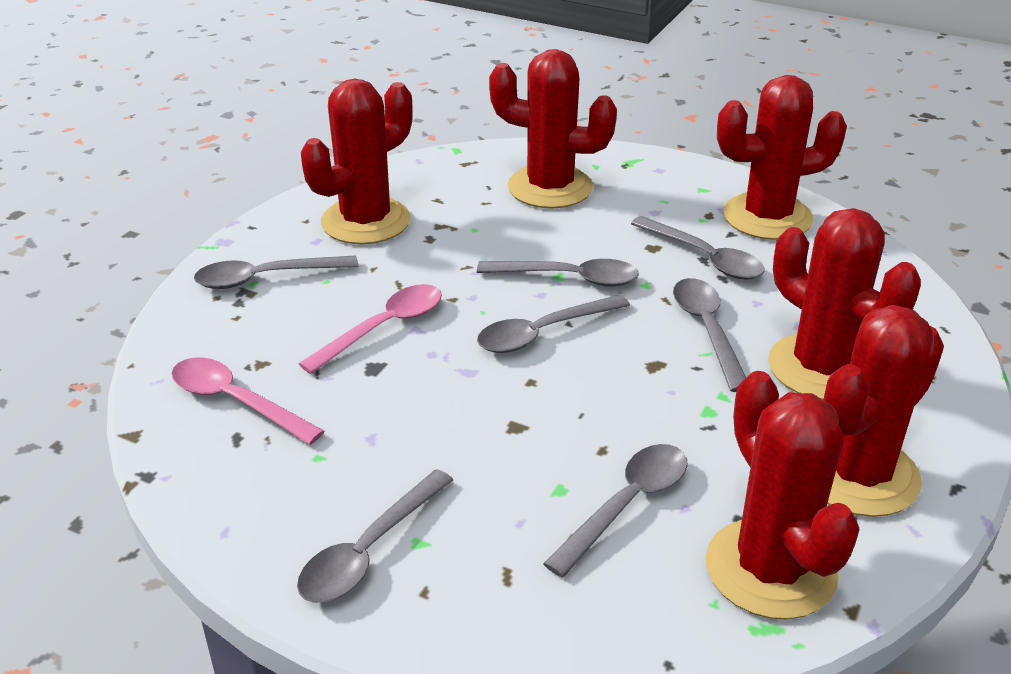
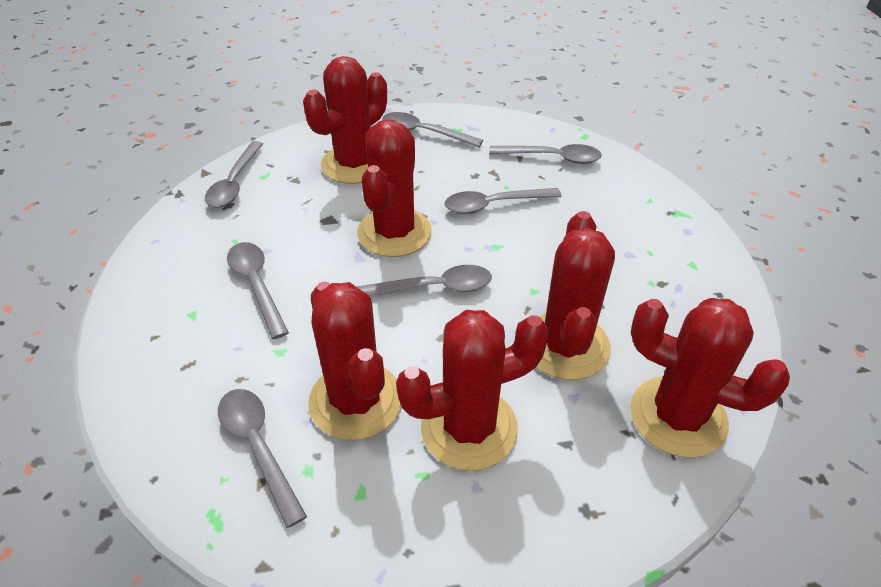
pink spoon: [171,357,324,445] [299,284,442,374] = 2 -> none = 0

